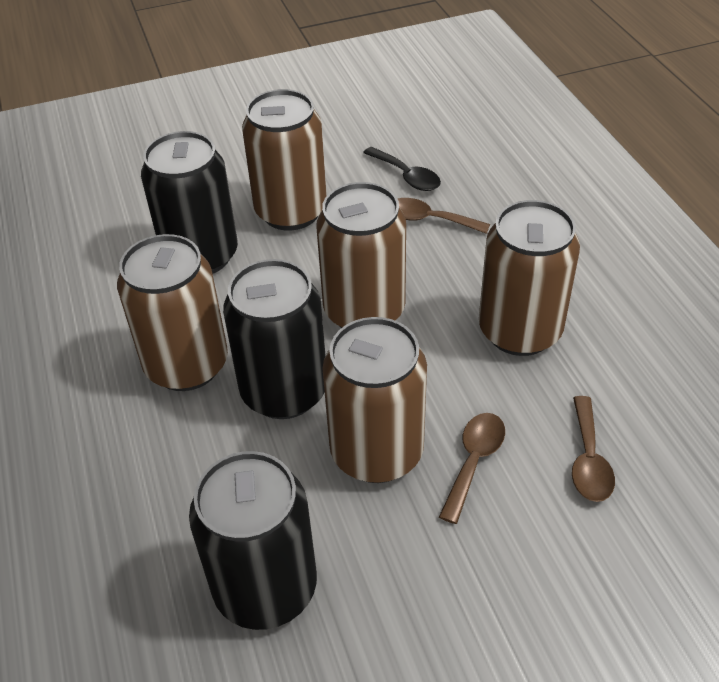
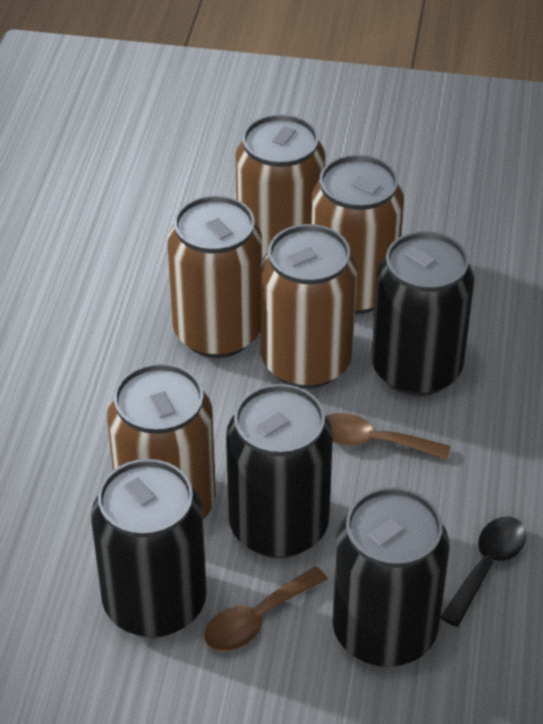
black can: [141,131,238,274] [189,451,317,630] [223,259,326,419] = 3 -> [91,459,207,638] [226,384,333,558] [332,487,449,667] [372,231,474,396] = 4
brown spoon: [398,198,490,234] [439,413,505,524] [572,396,615,502] = 3 -> [204,567,328,651] [326,413,451,460] = 2

